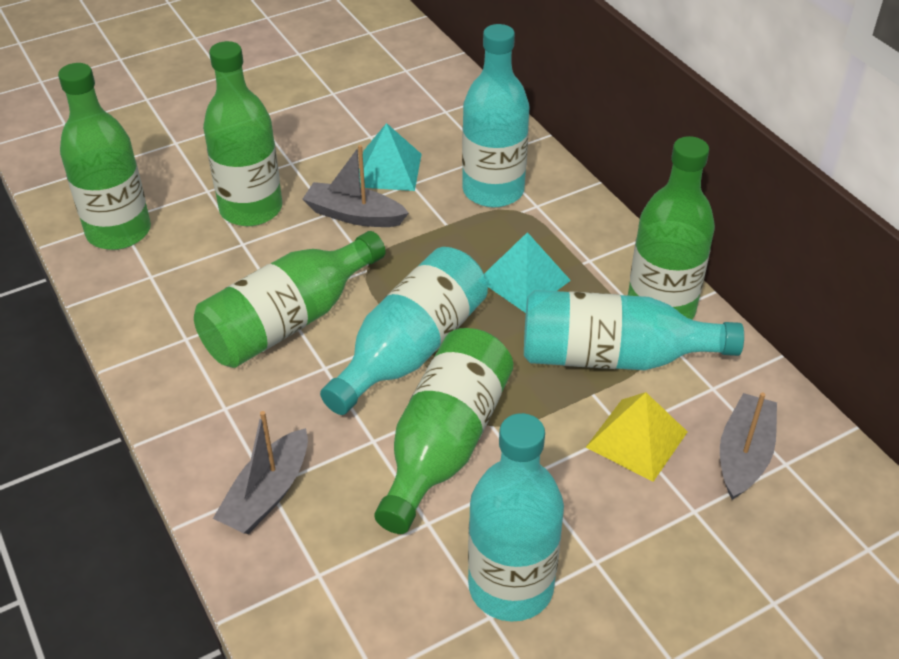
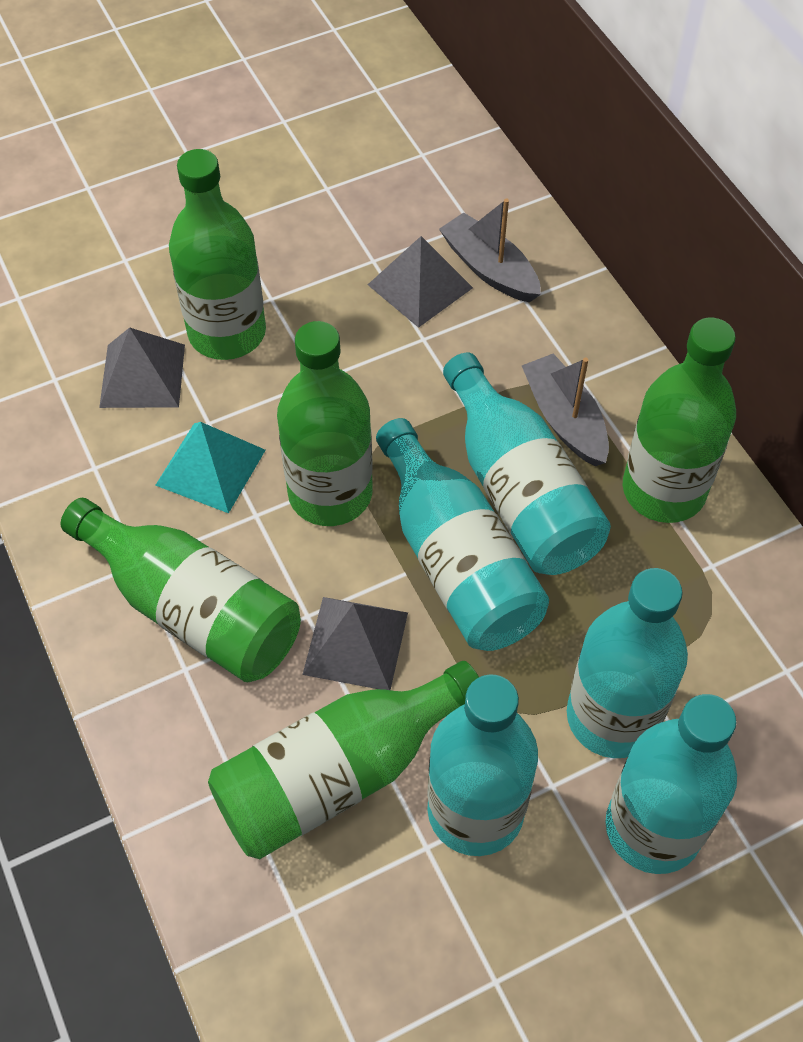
grey boat: [213,411,308,534] [303,145,409,227] [720,392,777,500] = 3 -> [439,198,541,302] [522,354,609,466] = 2
grey pyramid: none = 0 -> [99,327,185,408] [302,597,408,690] [368,236,473,328] = 3
turquoise bottle: [320,247,488,415] [462,24,530,208] [468,413,564,622] [524,290,744,370] = 4 -> [376,418,549,651] [427,674,538,856] [443,353,611,575] [567,568,688,758] [605,694,737,874] = 5
turquoise pyramid: [359,123,422,191] [484,232,571,313] = 2 -> [155,422,266,513] = 1
yellow pyramid: [586,392,687,482] = 1 -> none = 0

